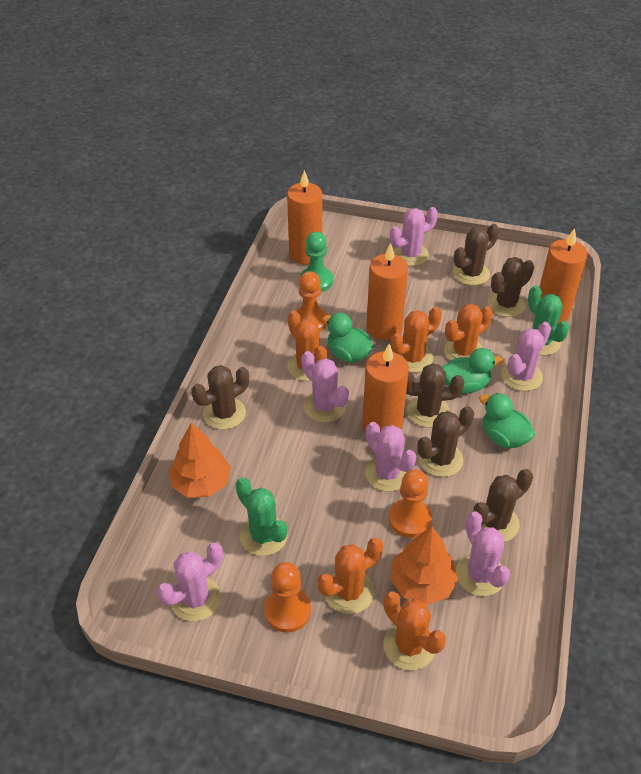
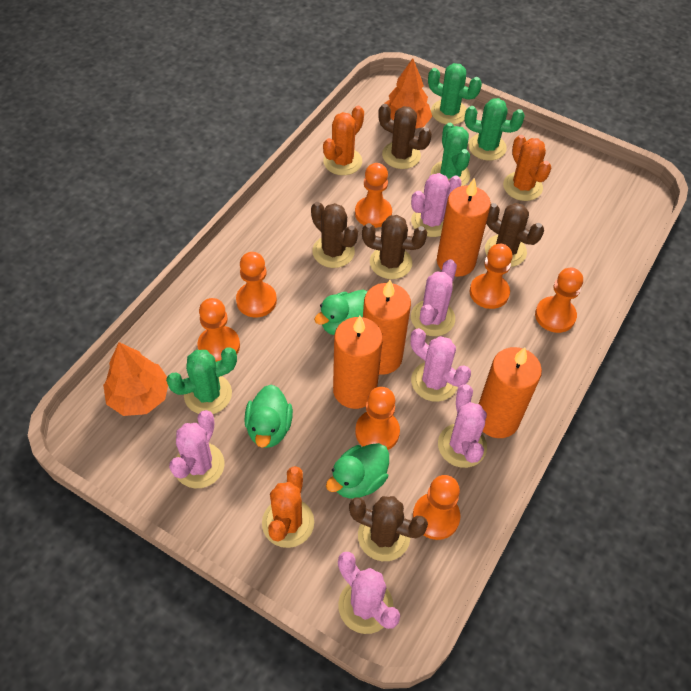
brown cactus: [191,365,249,430] [406,363,464,428] [418,406,474,477] [453,224,499,286] [473,469,533,542] [488,257,534,317] = 6 -> [311,202,358,268] [349,496,428,561] [362,215,427,279] [378,104,432,169] [485,203,544,267] = 5
green cactus: [235,477,288,556] [528,285,570,355] = 2 -> [166,347,237,414] [428,63,482,125] [431,123,470,186] [464,98,525,161] = 4
green pawn: [300,232,333,292] = 1 -> none = 0
orange cactus: [287,311,327,381] [318,538,383,614] [383,591,446,670] [391,307,442,373] [444,304,493,360] = 5 -> [262,466,314,548] [323,106,364,175] [503,135,551,201] = 3
orange pawn: [264,562,311,633] [296,271,327,332] [389,470,432,538] = 3 -> [197,298,240,362] [236,252,277,317] [355,163,392,228] [355,387,400,450] [413,475,461,540] [470,244,513,309] [535,268,583,333] = 7

